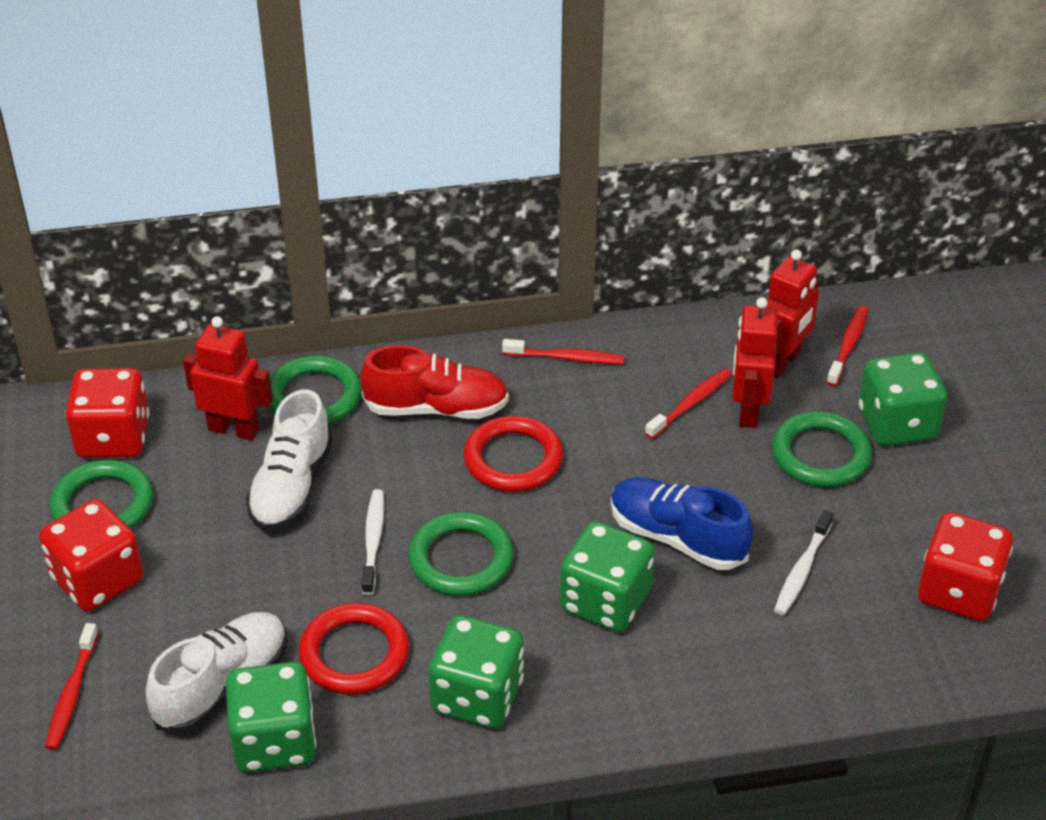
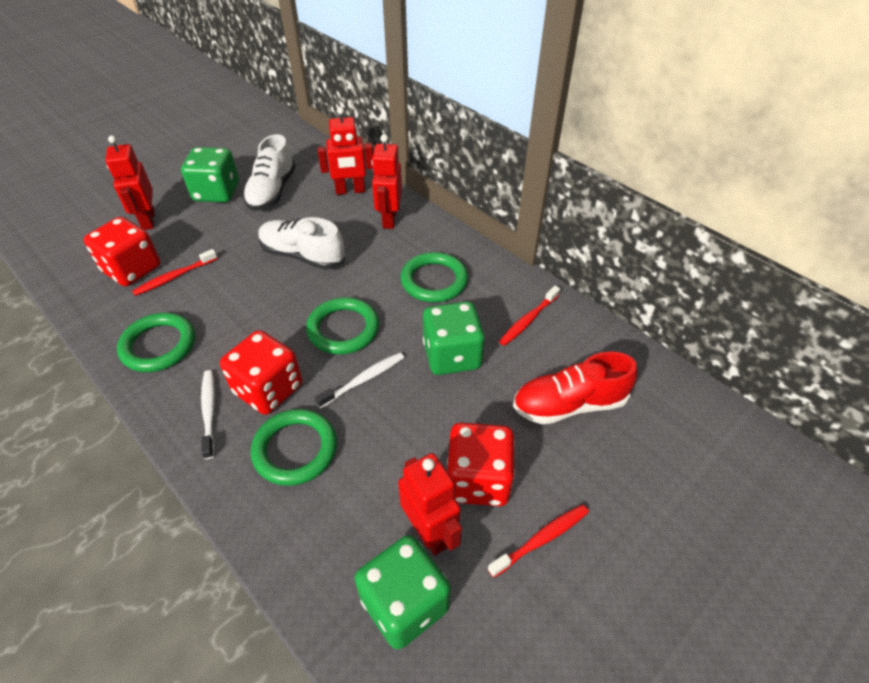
blue shoe: [611,477,753,570] = 1 -> none = 0
green dice: [226,662,316,773] [429,615,524,729] [560,521,654,632] [858,352,947,446] = 4 -> [181,147,239,203] [354,535,451,649] [423,301,485,375] = 3
red ring: [299,603,409,694] [463,416,563,492] = 2 -> none = 0
red robot: [183,316,273,441] [732,297,778,428] [766,249,819,378] = 3 -> [105,135,155,230] [318,107,373,195] [372,134,402,229] [398,453,462,556] = 4
red toothbrush: [45,623,99,750] [502,339,625,364] [645,368,732,439] [826,306,869,386] = 4 -> [132,249,218,296] [488,504,589,578] [499,286,560,346] = 3

